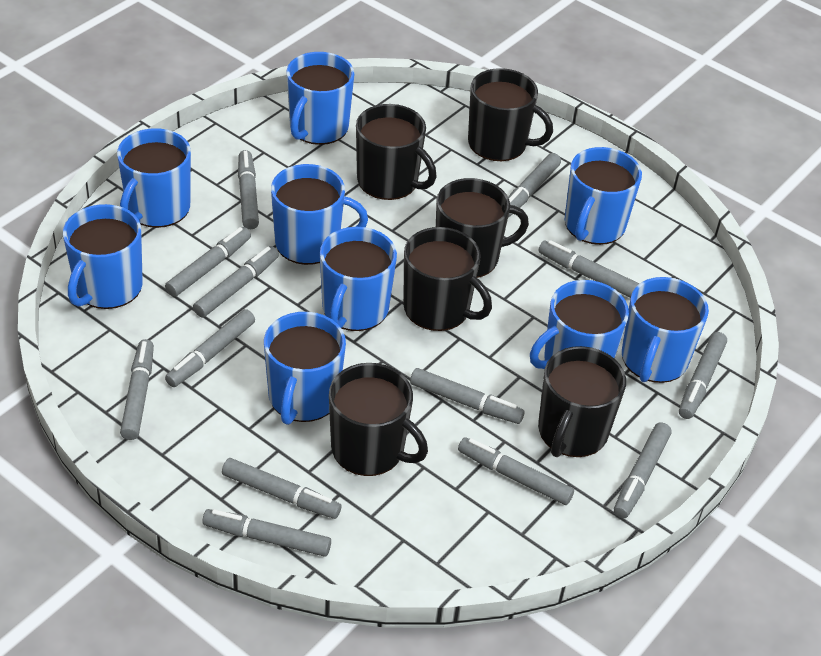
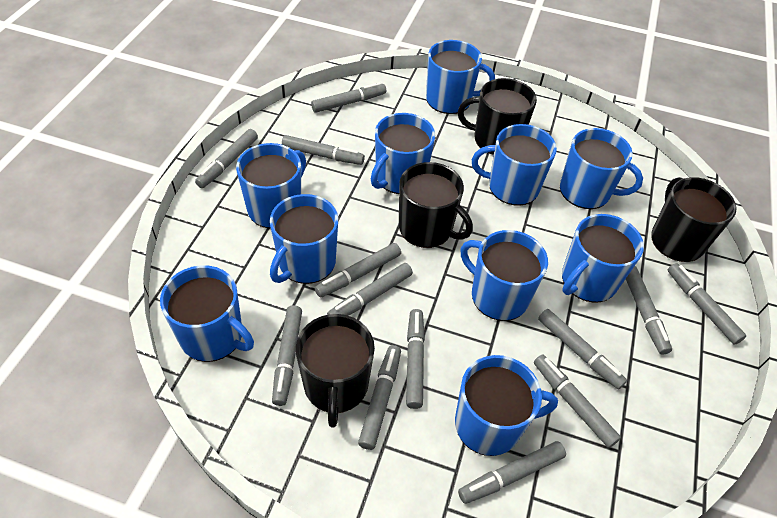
black mug: [329,363,428,476] [356,104,436,200] [403,227,492,331] [436,178,529,278] [468,68,553,161] [538,346,626,457] = 6 -> [296,314,375,428] [399,162,473,248] [458,78,537,155] [651,177,737,262] = 4
blue mug: [63,204,143,309] [117,128,191,228] [264,312,346,425] [271,164,368,265] [286,52,354,145] [320,227,397,331] [530,280,629,369] [564,147,642,245] [622,277,709,383] = 9 -> [160,265,254,362] [236,143,306,229] [270,194,338,284] [371,113,435,194] [426,40,495,114] [455,355,558,456] [461,230,548,321] [472,124,557,206] [560,128,643,209] [562,214,644,303] = 10

